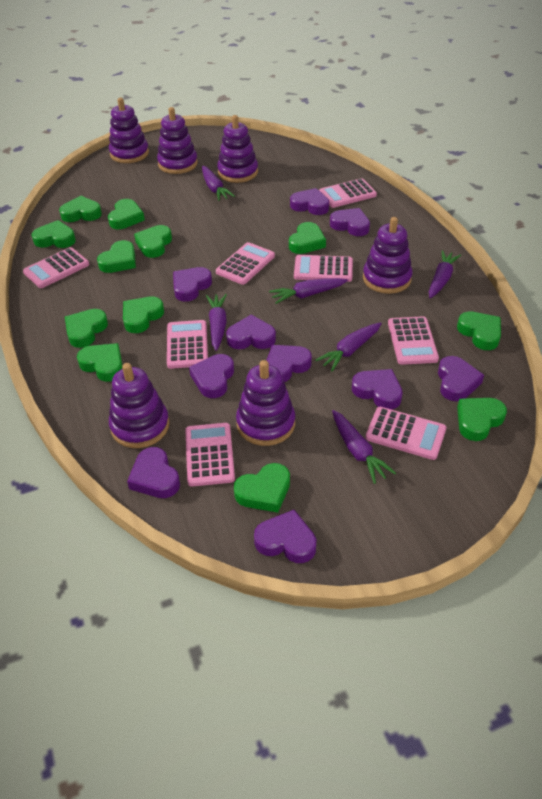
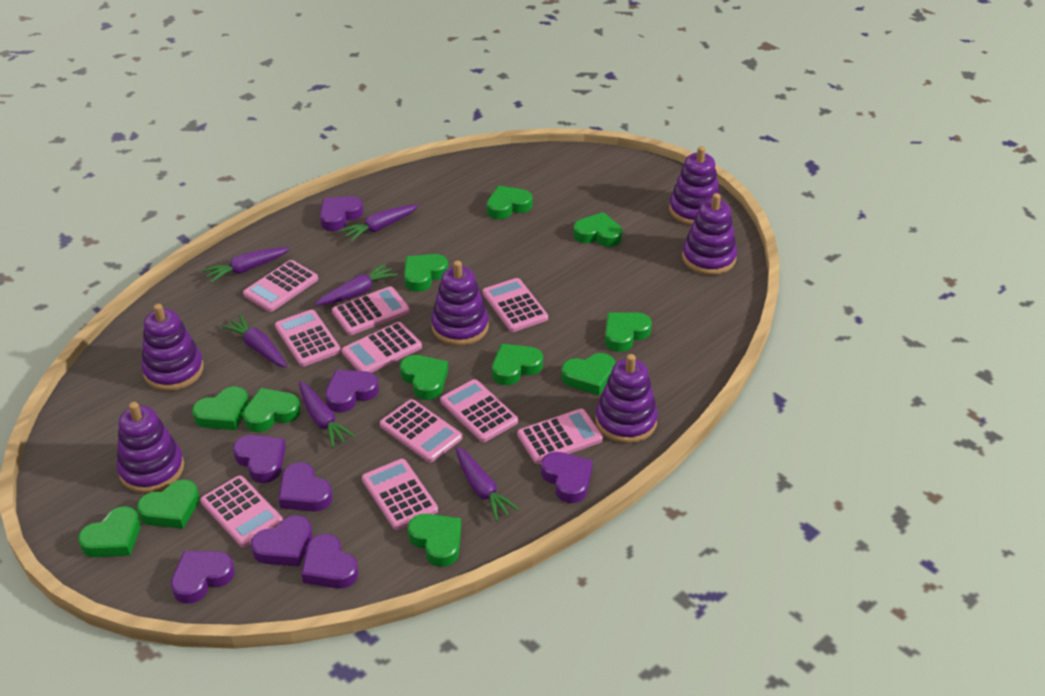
pink calculator: [23,247,89,288] [167,320,208,369] [185,423,235,487] [216,242,275,285] [294,255,353,282] [319,178,377,208] [366,407,446,460] [388,316,439,365] = 8 -> [200,475,283,547] [243,260,318,312] [275,310,341,367] [332,286,410,335] [342,322,422,373] [362,459,438,530] [380,399,462,462] [440,379,518,442] [483,278,548,332] [517,409,603,464] = 10
purple heart: [127,447,180,498] [173,267,212,302] [189,354,234,398] [226,315,276,349] [254,510,316,563] [266,345,312,382] [290,188,329,215] [330,208,370,236] [352,369,403,410] [438,356,484,401] = 10 -> [171,551,235,604] [233,435,286,483] [251,515,313,567] [279,462,332,511] [301,534,358,589] [320,196,363,231] [325,370,379,412] [541,452,593,503] = 8

